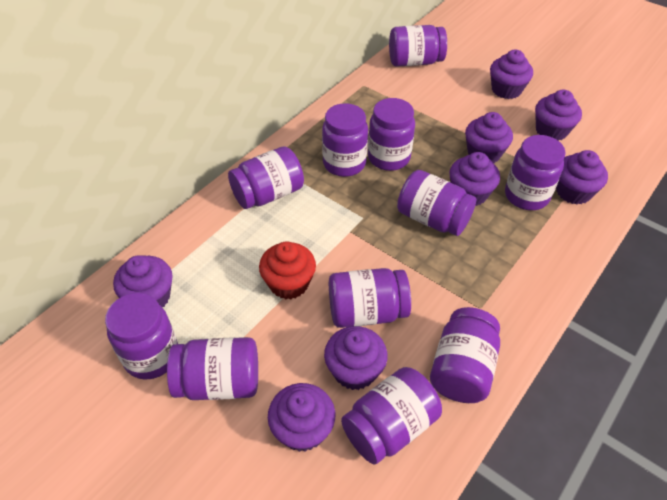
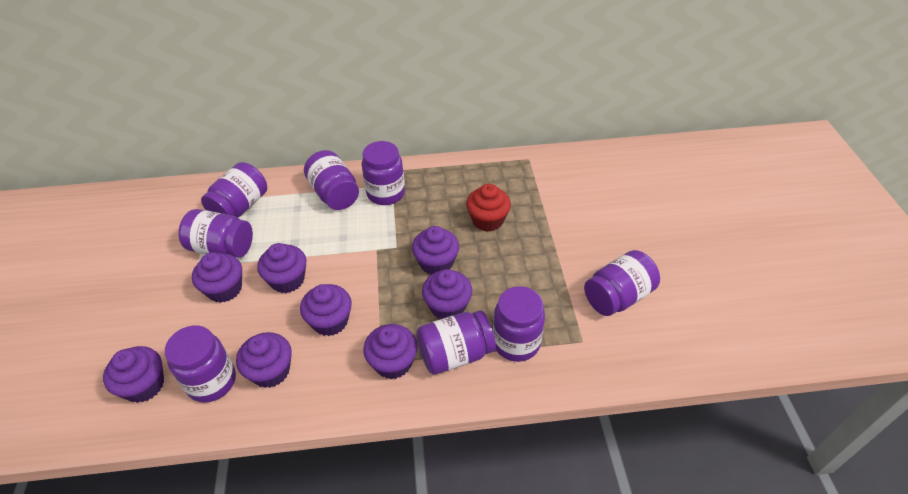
purple jar: [105,293,178,380] [167,337,258,400] [228,146,304,209] [322,103,368,177] [329,268,411,328] [341,367,442,465] [368,98,415,171] [389,25,447,67] [397,170,476,236] [430,307,500,403] [505,135,566,210] = 11 -> [165,325,236,403] [178,209,253,258] [201,162,267,217] [304,150,359,210] [362,141,405,205] [417,310,496,375] [493,286,545,362] [584,250,660,316] = 8

